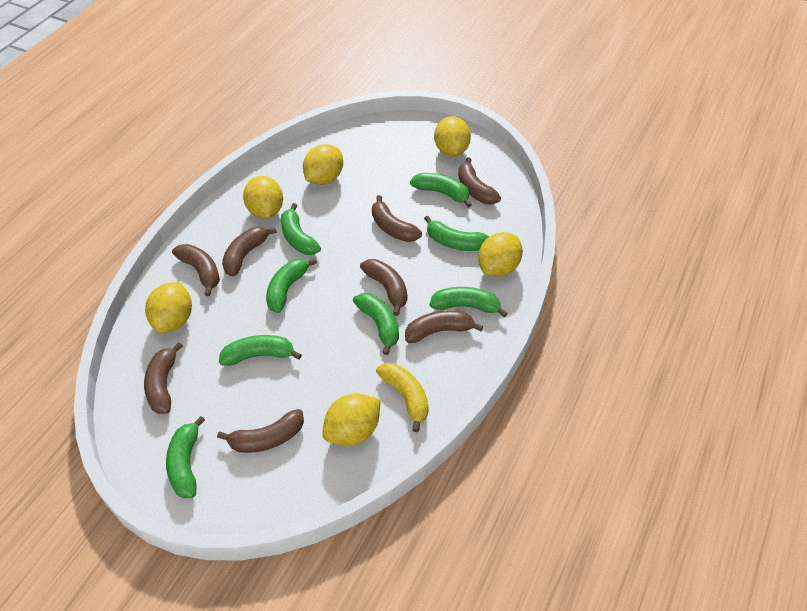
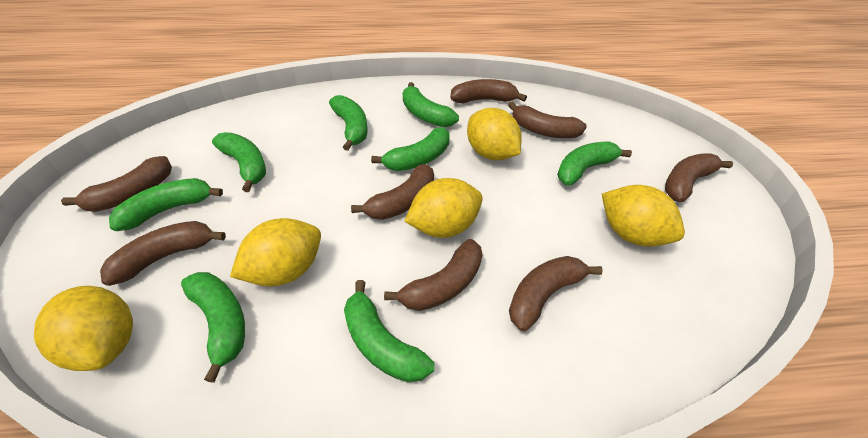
yellow banana: [376,363,429,432] = 1 -> none = 0
yellow lemon: [145,282,192,333] [243,176,283,219] [303,144,343,185] [322,393,381,446] [434,116,471,156] [478,232,523,277] = 6 -> [34,286,133,371] [230,218,321,287] [404,178,483,238] [467,108,522,160] [602,185,685,247] = 5

